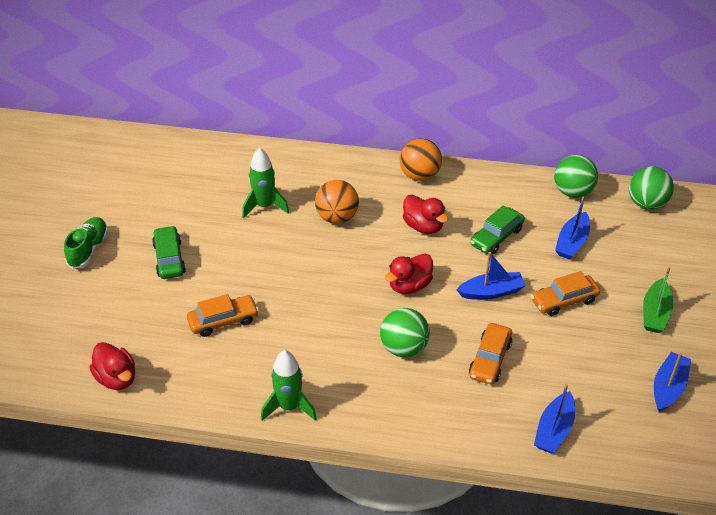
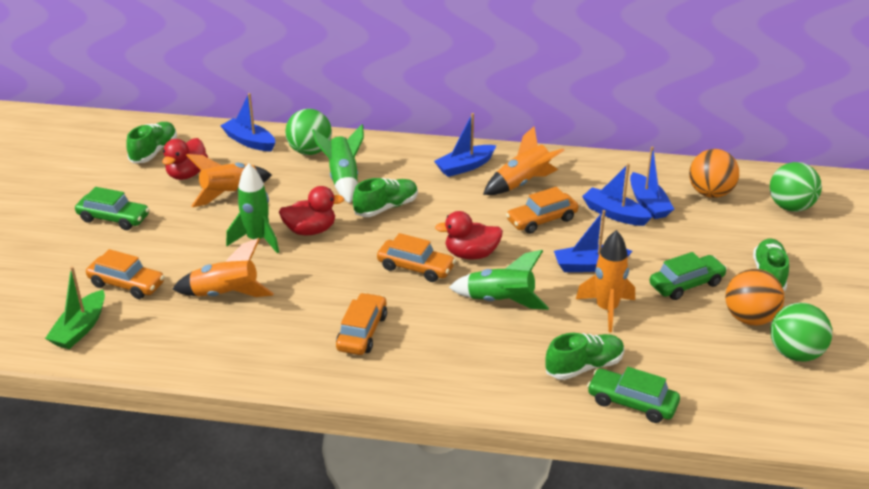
blue boat: [456,252,526,300] [534,384,575,454] [555,196,590,260] [654,352,691,412] = 4 -> [220,93,275,151] [434,113,496,177] [554,210,632,272] [582,163,652,226] [630,146,674,219] = 5
green car: [152,226,186,279] [470,205,525,254] = 2 -> [75,187,149,230] [587,367,680,423] [650,252,727,300] = 3
green rocket: [242,148,289,218] [261,350,317,421] = 2 -> [226,163,279,253] [312,124,364,203] [449,250,549,310] = 3
green shoe: [64,217,108,269] = 1 -> [126,122,177,163] [353,178,418,217] [545,333,624,380] [753,238,789,291] = 4
orange car: [187,294,259,337] [469,323,512,384] [531,271,600,316] = 3 -> [86,249,165,299] [336,293,387,355] [377,233,456,282] [506,187,579,234] = 4
orange rocket: none = 0 -> [172,238,274,297] [186,154,271,207] [483,126,565,195] [576,230,635,332] = 4

